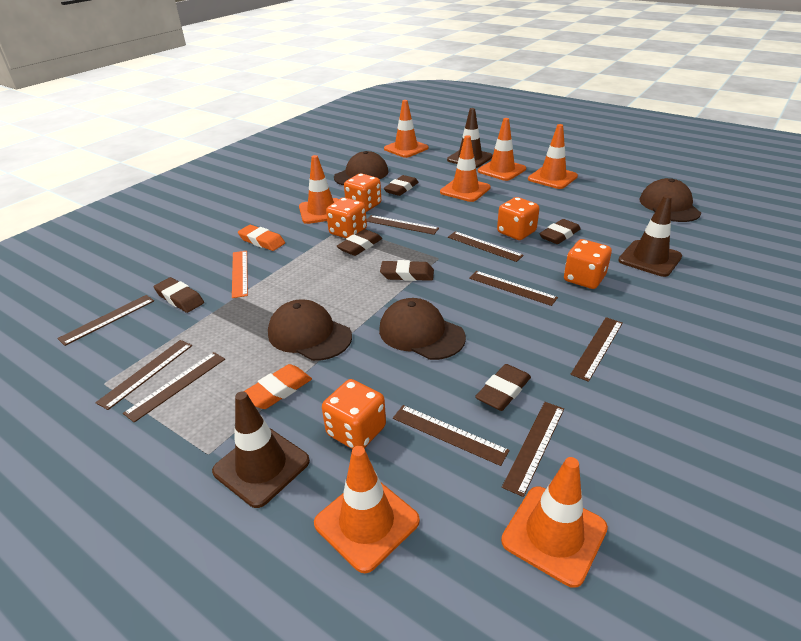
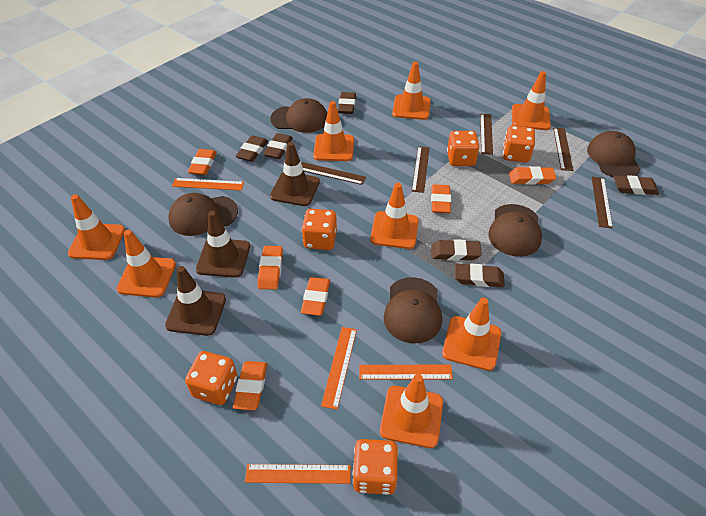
brown cap: [268,300,352,361] [334,151,388,185] [379,298,466,360] [640,178,701,222] = 4 -> [168,193,238,236] [270,98,327,133] [384,277,442,344] [488,204,542,257] [587,131,641,178] = 5
brown ruler: [57,295,154,346] [95,340,192,410] [123,352,225,422] [367,215,439,235] [393,405,510,466] [448,231,524,262] [469,271,558,306] [502,402,564,497] [570,317,623,382] = 9 -> [301,162,366,185] [412,146,430,193] [480,114,493,155] [553,128,573,171] [592,177,613,228] = 5
orange eraser: [238,225,285,251] [244,364,312,409] = 2 -> [188,149,217,175] [233,361,267,410] [258,246,283,290] [301,277,330,316] [431,184,451,213] [509,166,556,185] = 6
orange ruler: [232,251,248,298] = 1 -> [172,178,244,191] [245,464,351,484] [321,327,357,410] [359,365,453,379] = 4
orange traffic cone: [299,155,339,224] [314,446,420,573] [384,100,429,158] [440,135,491,202] [478,118,526,181] [501,457,608,588] [528,124,578,189] = 7 -> [68,194,125,260] [116,230,176,298] [313,101,354,161] [370,183,419,249] [380,374,443,448] [392,62,431,120] [442,298,501,371] [512,71,551,130] = 8

